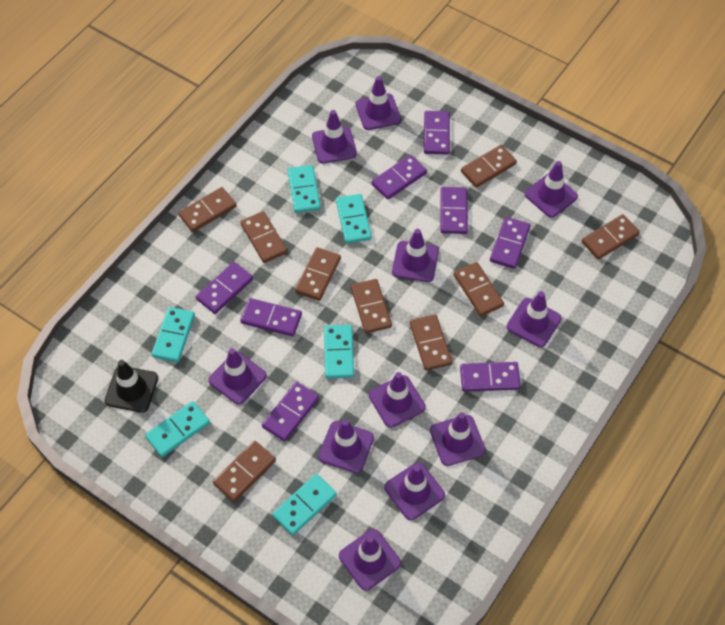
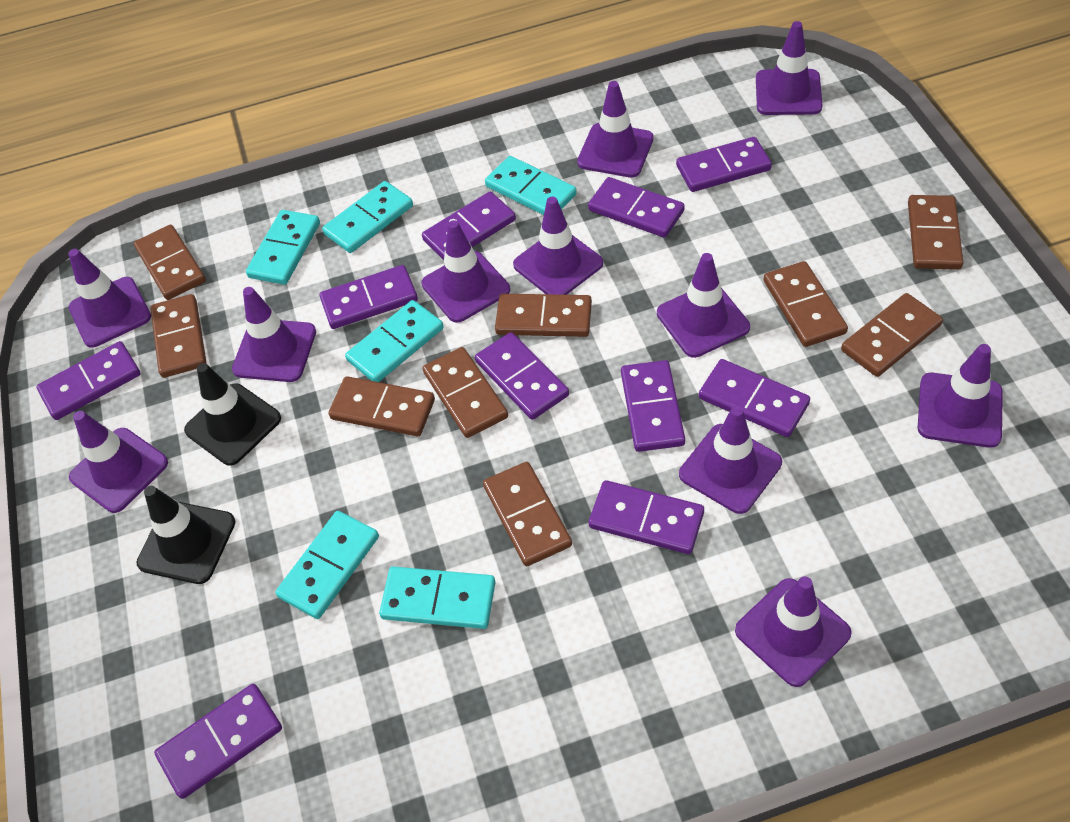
black traffic cone: [105,360,158,413] = 1 -> [136,486,236,584] [184,363,281,466] = 2
purple domino: [196,262,253,314] [240,298,302,336] [262,382,319,442] [372,155,427,200] [424,111,450,155] [440,187,468,234] [460,362,521,392] [490,217,530,269] = 8 -> [36,341,141,420] [154,684,282,799] [319,265,418,329] [422,192,516,260] [475,332,569,420] [588,177,685,238] [589,480,704,554] [621,360,685,452] [676,137,772,192] [699,359,810,437] = 10

